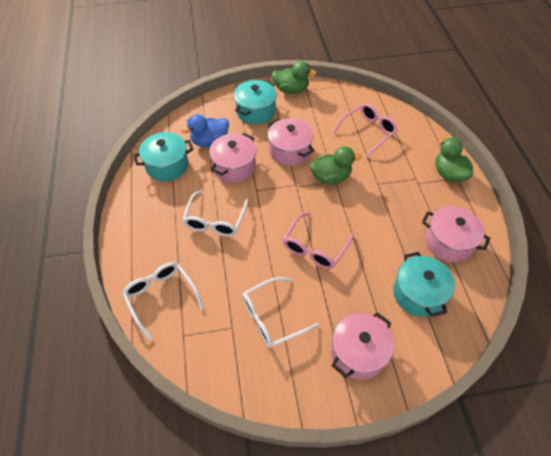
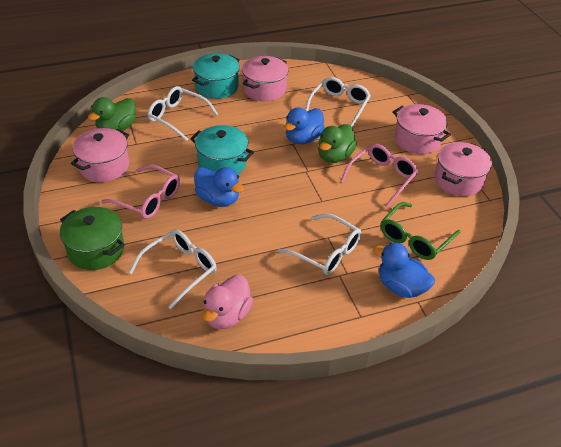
blue duck: [181,114,229,147] = 1 -> [194,167,244,207] [284,108,325,144] [373,243,435,298] = 3
green duck: [272,61,317,94] [310,146,362,185] [435,137,473,183] = 3 -> [88,97,136,131] [318,124,357,163] = 2
green glasses: none = 0 -> [381,202,460,260] = 1
green pot: none = 0 -> [60,207,125,270] = 1
pink duck: none = 0 -> [203,275,253,329] = 1
turquoise pot: [133,132,194,181] [234,80,277,124] [393,252,455,317] = 3 -> [190,125,254,175] [192,53,240,99] = 2
white glasses: [122,262,204,341] [183,190,248,236] [242,277,319,348] = 3 -> [129,229,217,309] [148,86,218,141] [278,213,361,275] [305,77,371,127] = 4

